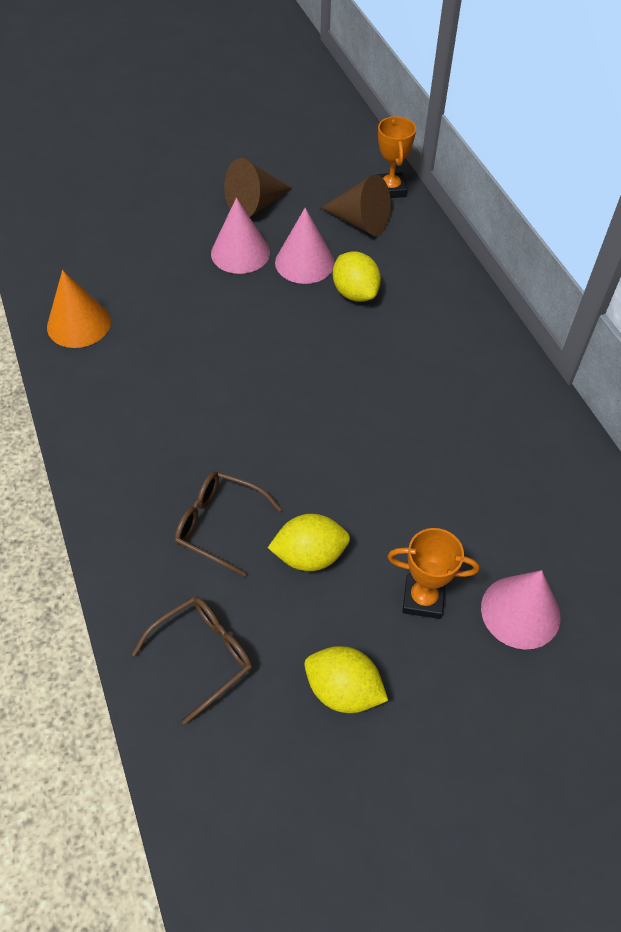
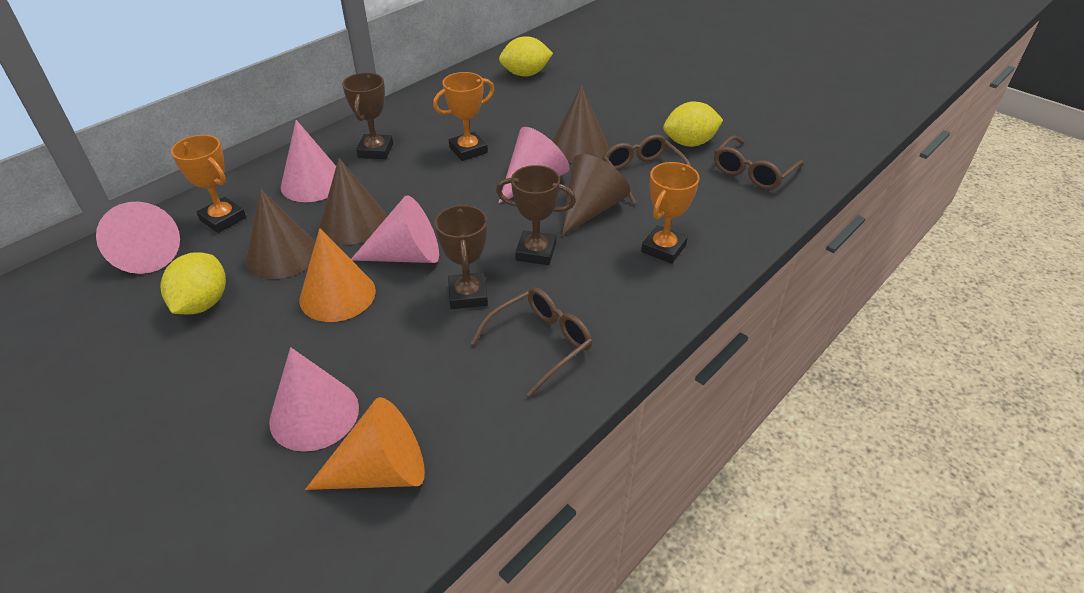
brown cone: [224,158,292,217] [321,174,391,236] = 2 -> [246,189,315,279] [320,158,387,245] [552,85,608,163] [561,154,630,237] = 4
brown glasses: [132,596,252,725] [175,471,282,577] = 2 -> [471,287,592,396] [603,134,691,204] [714,136,803,190] = 3
brown trophy: none = 0 -> [342,72,393,159] [435,204,488,309] [496,165,576,265] = 3
orange cone: [47,270,111,348] = 1 -> [299,228,376,322] [305,397,425,490] = 2
orange trophy: [376,116,416,198] [387,528,479,619] = 2 -> [171,135,246,233] [433,72,494,161] [641,162,700,264] = 3
pink cone: [211,198,270,274] [275,208,335,284] [481,570,561,650] = 3 -> [96,202,180,274] [269,347,359,452] [281,120,336,202] [351,196,439,263] [498,127,570,203] = 5

